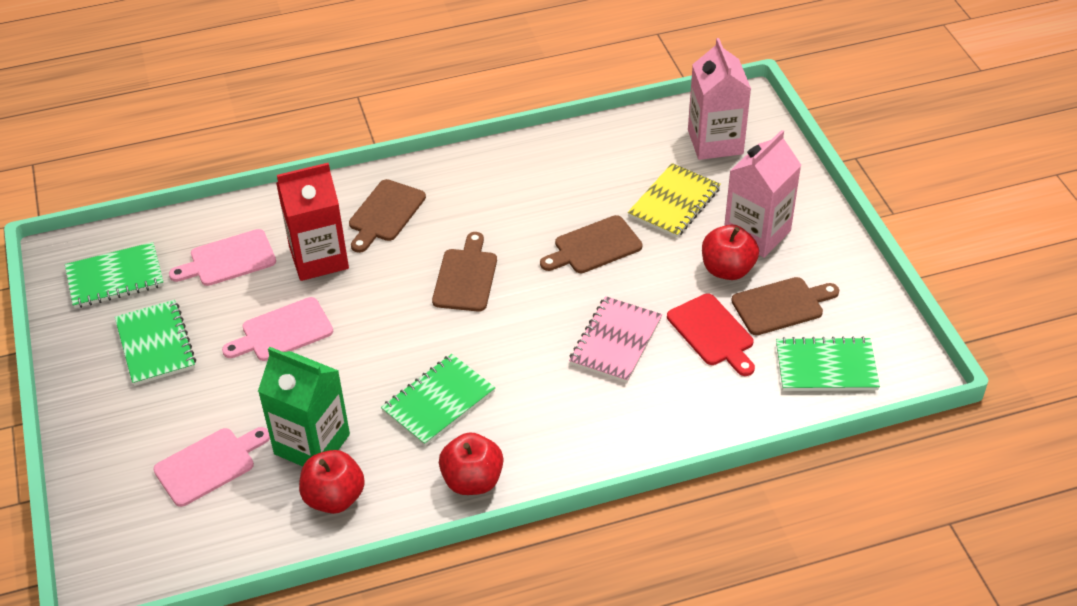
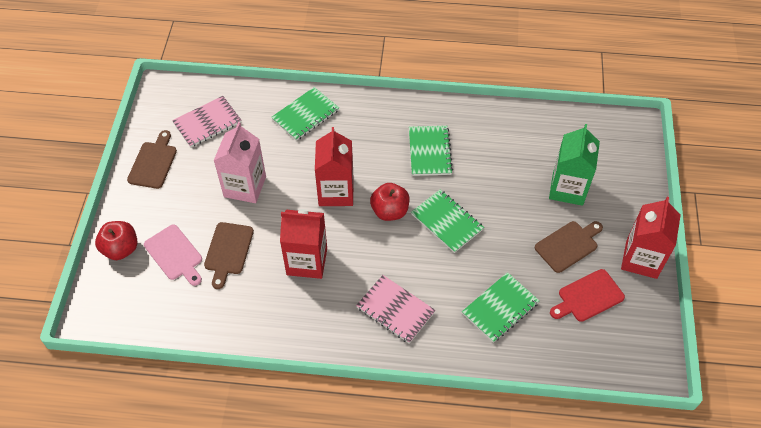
brown cutting board: [349,179,426,253] [432,232,497,311] [540,215,642,273] [731,277,839,335] = 4 -> [127,130,177,189] [204,222,254,289] [535,221,603,273] = 3
pink carton: [688,38,751,160] [724,130,801,258] = 2 -> [214,122,266,203] = 1
pink cutting board: [153,427,270,507] [169,229,276,286] [222,297,333,361] = 3 -> [144,225,202,286] = 1
pink notebook: [569,296,662,383] = 1 -> [172,96,241,147] [356,275,436,344] = 2
red apple: [299,450,365,514] [439,432,503,495] [702,225,759,280] = 3 -> [95,221,137,260] [370,183,409,221] = 2
red carton: [276,163,349,281] = 1 -> [280,209,327,279] [315,127,354,206] [621,197,681,279] = 3
yellow notebook: [628,163,721,238] = 1 -> none = 0

